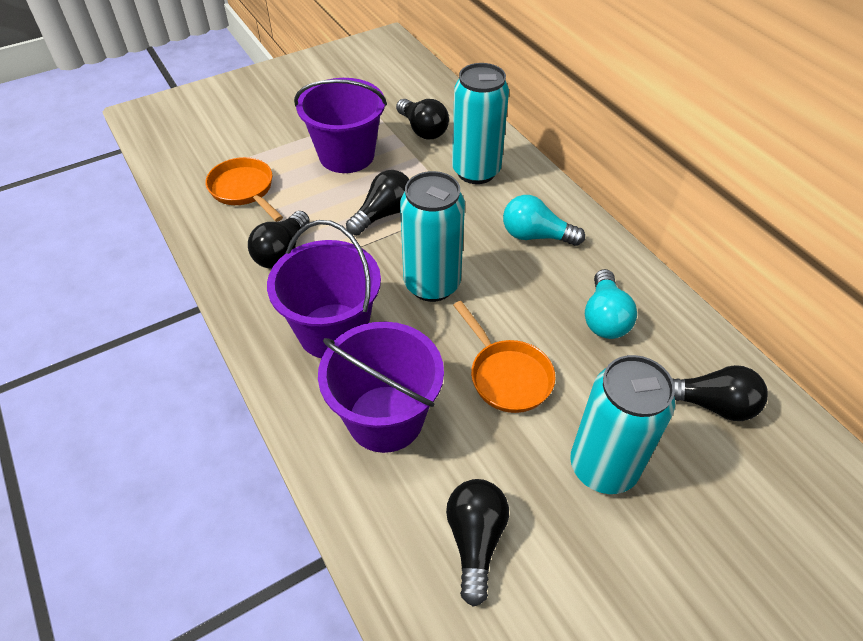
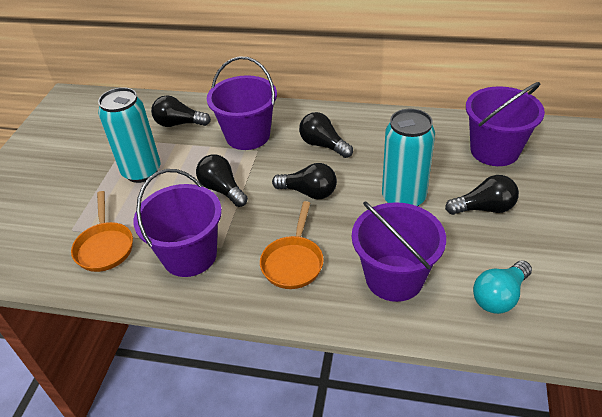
purple bucket: [267,220,381,358] [294,78,387,173] [318,322,444,453] = 3 -> [133,169,222,277] [207,56,277,150] [352,201,446,302] [466,82,545,166] = 4
turquoise can: [400,171,465,302] [452,63,509,184] [570,355,675,494] = 3 -> [98,87,160,183] [382,109,435,206] = 2
turquoise light bulb: [503,195,585,246] [585,269,637,339] = 2 -> [473,261,532,314] = 1

